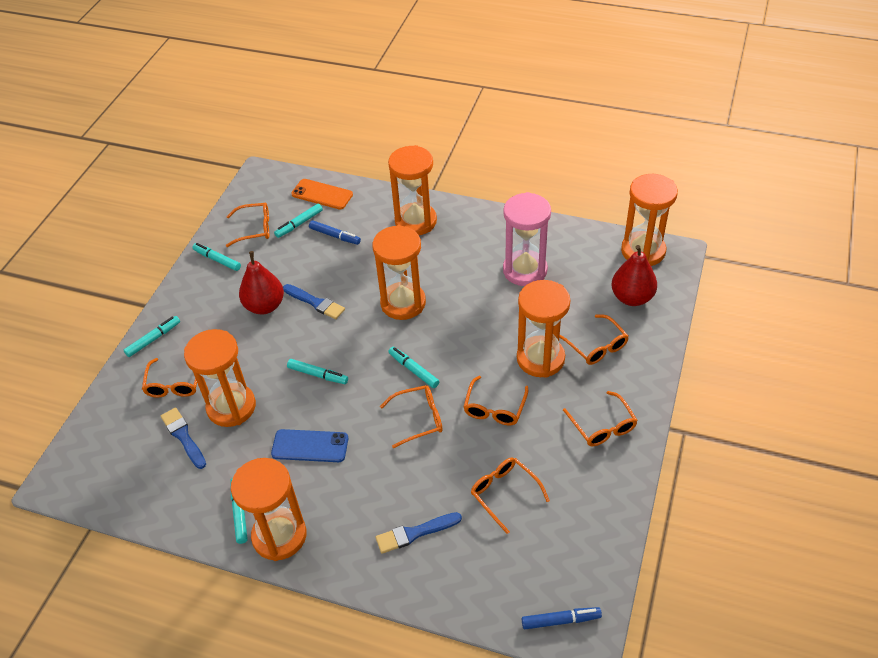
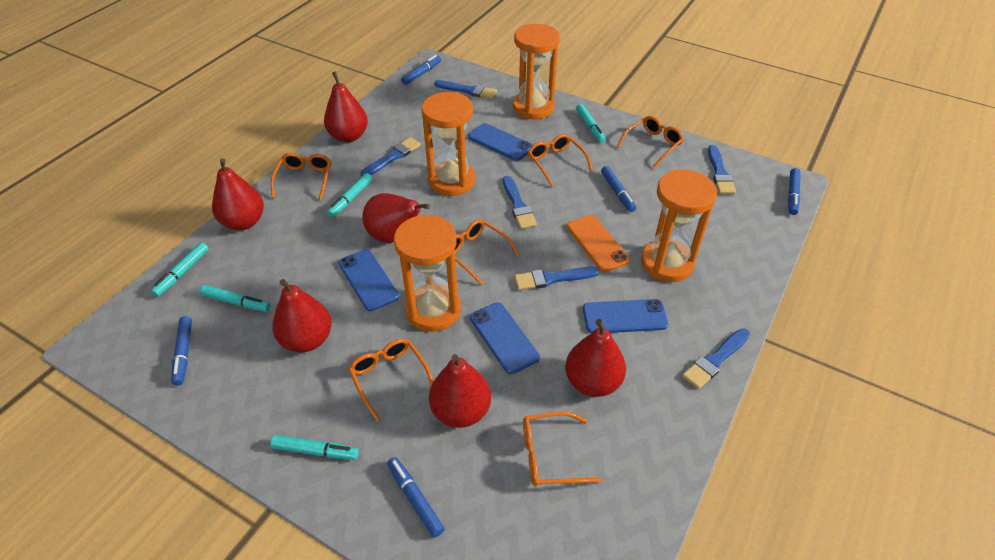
blue brush: [161,407,206,469] [283,284,345,319] [376,512,462,554] = 3 -> [360,137,421,177] [434,80,497,99] [503,176,537,229] [514,266,600,290] [682,328,750,389] [708,145,736,194] = 6
blue marker: [309,220,361,245] [522,607,602,629] = 2 -> [172,316,192,385] [387,457,445,538] [401,55,441,85] [601,166,636,212] [788,168,801,215] = 5
blue phone: [271,429,348,462] = 1 -> [338,249,399,311] [468,123,533,161] [470,302,540,374] [583,299,669,333] = 4
orange glasses: [142,358,197,398] [226,203,269,247] [380,385,443,448] [463,376,528,425] [471,457,550,534] [559,314,629,365] [563,391,638,446] = 7 -> [270,153,331,200] [348,338,434,421] [455,219,520,285] [523,411,602,487] [528,134,593,187] [617,116,684,168] = 6
orange hourglass: [184,329,256,427] [231,458,307,561] [372,225,426,320] [388,145,437,235] [517,280,570,378] [621,174,678,266] = 6 -> [394,214,461,332] [421,92,475,196] [513,24,560,119] [641,170,718,282] = 4
pink hourglass: [503,192,551,286] = 1 -> none = 0
red pear: [239,251,284,314] [611,245,657,306] = 2 -> [212,158,264,230] [272,279,332,352] [324,71,368,142] [362,193,430,243] [429,354,491,428] [565,319,626,397] = 6
turquoise marker: [124,316,180,357] [192,243,241,271] [230,478,248,544] [274,204,323,238] [287,359,348,384] [389,347,439,388] = 6 -> [151,242,209,297] [200,285,270,312] [270,435,359,460] [327,173,373,217] [576,104,606,143] = 5

